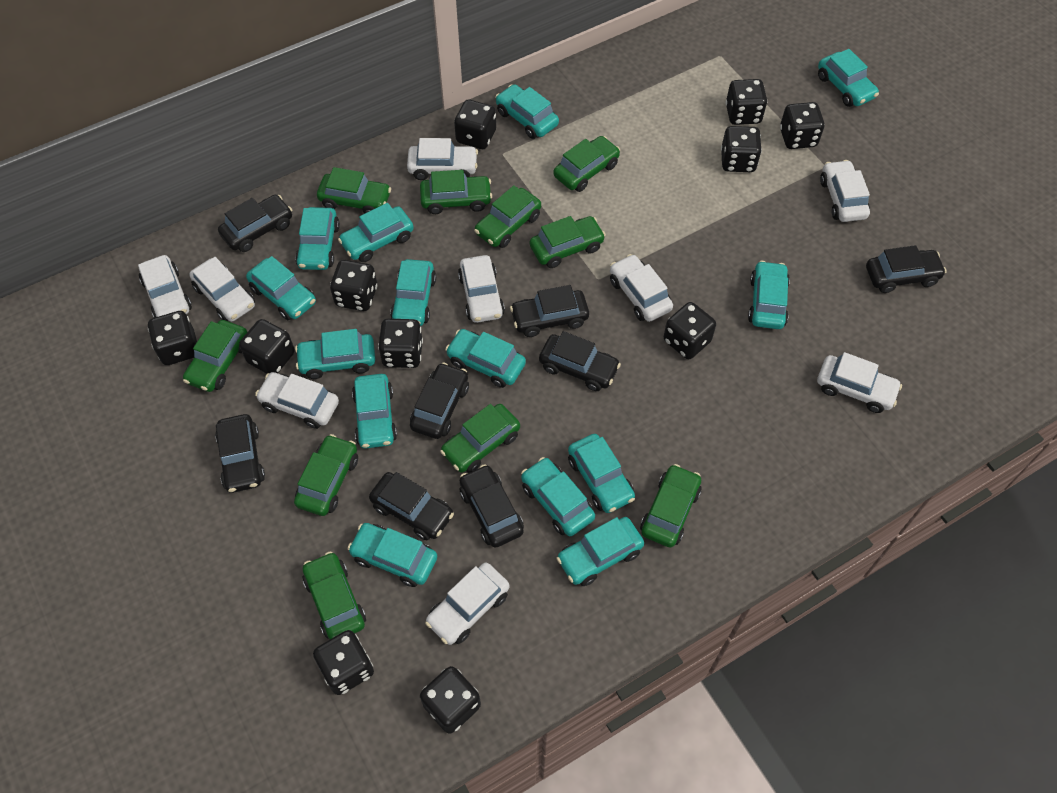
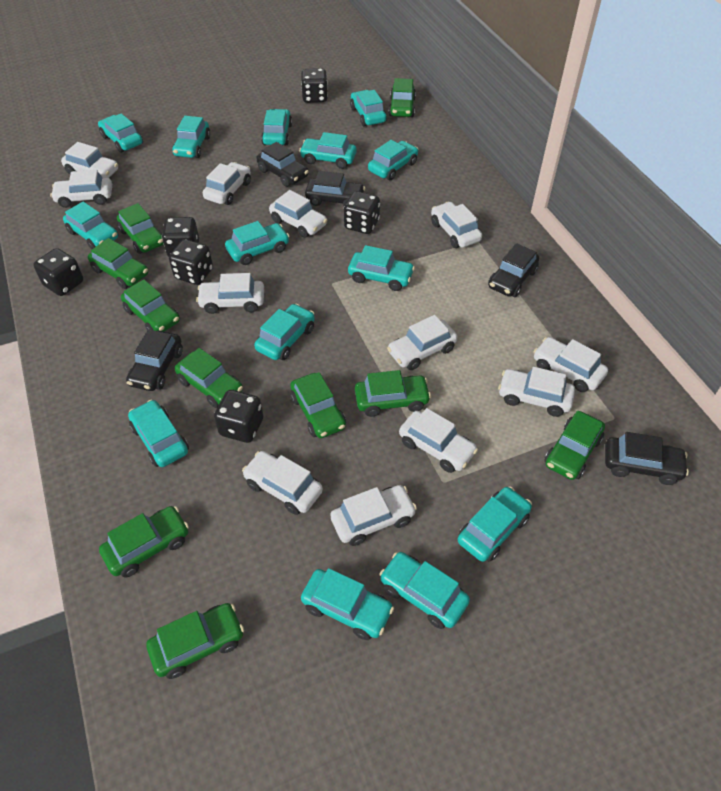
black car: [215,414,265,493] [218,195,292,252] [369,472,454,540] [410,362,469,439] [459,464,524,548] [510,285,589,337] [539,331,621,391] [866,245,947,293] = 8 -> [126,330,183,391] [256,142,309,187] [305,171,365,206] [488,243,539,297] [605,432,689,485] = 5
black dice: [148,311,197,365] [239,319,295,374] [313,630,374,695] [330,260,378,311] [378,318,423,368] [420,666,481,734] [454,100,496,149] [664,302,716,359] [721,126,762,172] [725,79,767,125] [780,102,825,149] = 11 -> [33,248,83,296] [162,217,199,257] [169,239,213,285] [214,390,263,443] [301,68,328,103] [344,191,380,234] = 6
white car: [138,255,192,318] [189,257,255,322] [255,372,339,429] [407,138,478,180] [425,563,509,645] [458,255,505,323] [610,254,673,322] [817,352,902,413] [820,160,870,222] = 9 -> [50,170,112,208] [61,142,118,178] [196,273,264,314] [203,162,251,205] [242,451,323,515] [269,190,327,238] [330,485,417,546] [387,315,457,370] [399,408,478,473] [431,202,482,248] [498,367,575,417] [533,337,608,392] = 12

